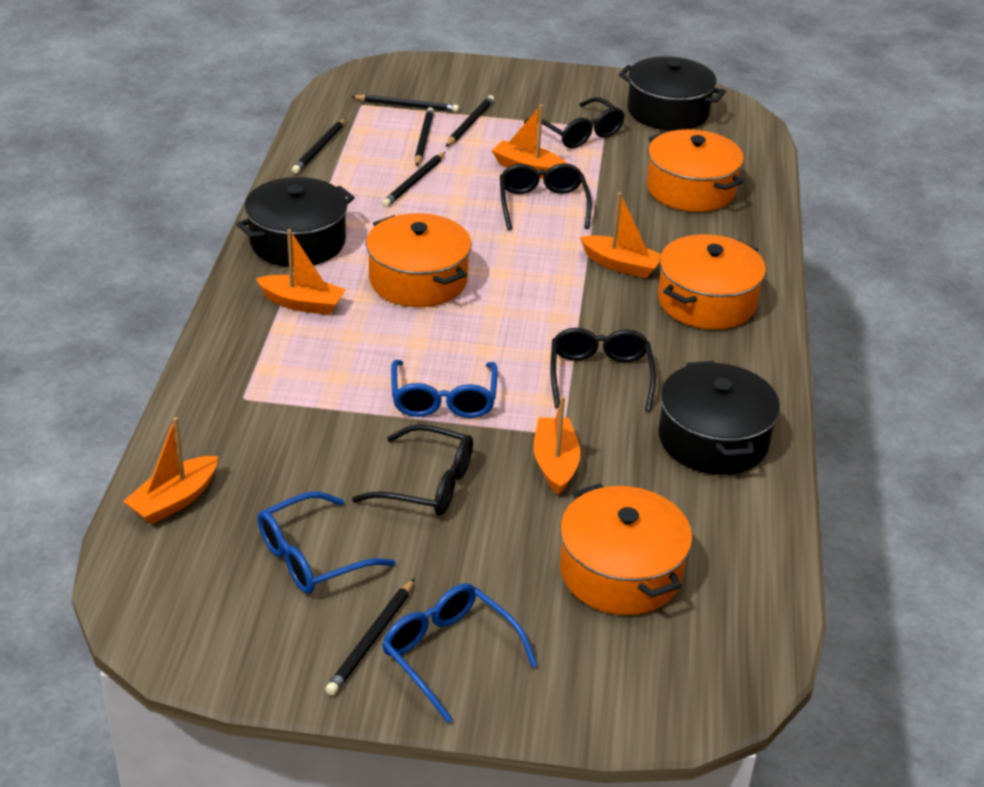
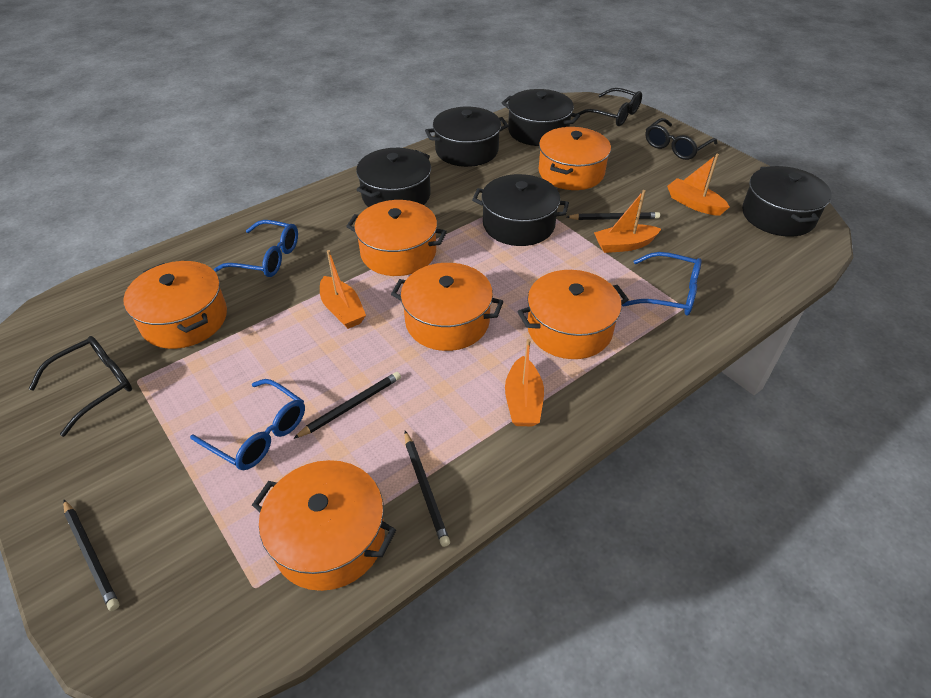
black glasses: [352,424,473,516] [500,163,592,230] [524,97,625,148] [550,328,656,411] = 4 -> [29,336,132,437] [576,88,642,126] [645,118,717,160] = 3
black pencil: [292,118,346,174] [325,578,415,696] [351,94,459,112] [382,152,445,207] [415,107,434,166] [446,95,494,147] = 6 -> [63,500,120,611] [293,372,401,439] [405,431,450,547] [567,212,660,220] = 4
black pot: [236,177,355,267] [619,56,726,131] [658,361,780,475] = 3 -> [356,148,431,207] [425,107,508,167] [472,174,569,246] [502,89,580,146] [742,166,832,237] = 5
orange boat: [123,417,218,525] [256,229,346,315] [492,104,567,178] [534,396,581,495] [580,192,661,278] = 5 -> [320,250,366,329] [505,339,544,426] [594,190,661,253] [667,154,729,216] = 4
orange pot: [366,213,472,307] [560,483,692,615] [647,129,744,212] [658,234,766,330] = 4 -> [123,261,227,349] [252,460,396,591] [346,200,447,276] [391,263,504,351] [517,270,629,359] [539,127,611,190] = 6

